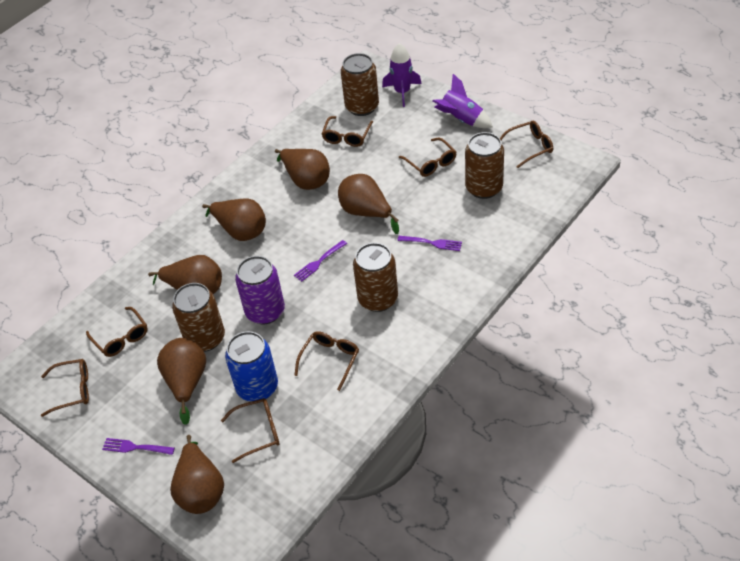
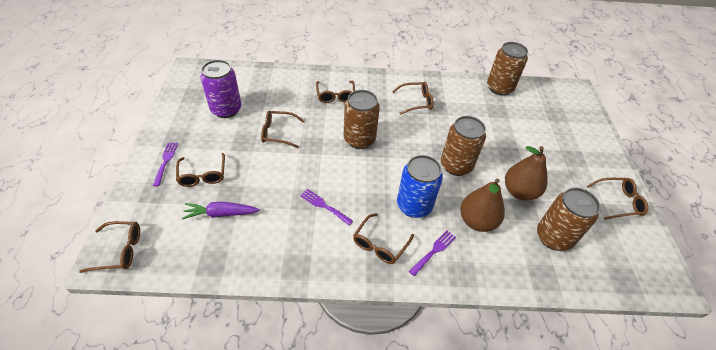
brown pear: [148,255,222,294] [157,338,206,425] [170,435,224,514] [202,198,266,241] [275,149,330,190] [338,174,399,234] = 6 -> [460,179,505,232] [505,146,548,201] = 2
purple carrot: none = 0 -> [182,202,260,220] = 1
purple rocket: [382,43,422,107] [433,74,493,128] = 2 -> none = 0

